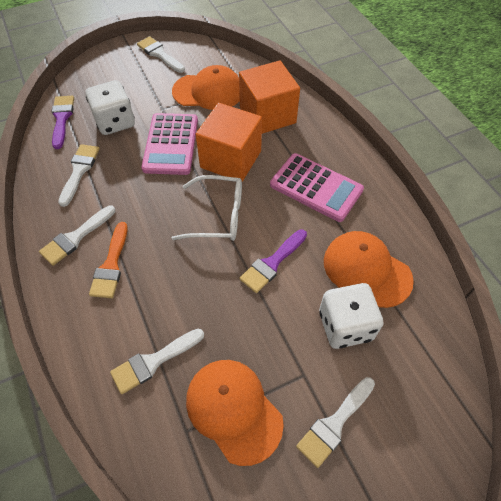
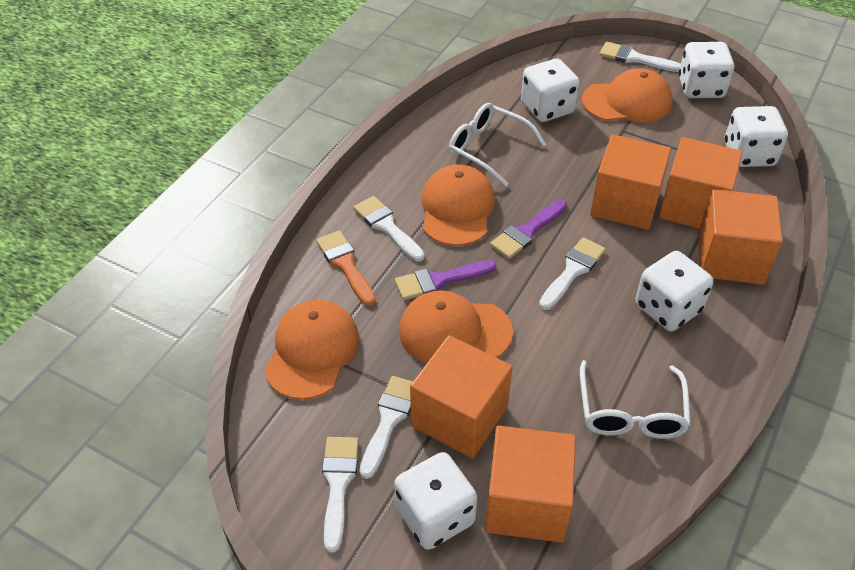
orange cap: [172,65,240,110] [186,360,284,466] [324,231,414,308] = 3 -> [264,300,359,400] [399,290,513,363] [422,164,495,246] [582,68,673,122] = 4
orange cube: [196,103,262,182] [239,60,300,134] = 2 -> [410,335,513,459] [485,426,576,542] [590,134,671,230] [659,137,742,229] [698,189,783,285] = 5
pink calculator: [142,113,198,175] [270,153,364,222] = 2 -> none = 0
white dice: [86,80,135,135] [319,283,383,349] = 2 -> [394,452,477,550] [521,59,580,122] [635,251,713,331] [679,42,734,98] [725,106,788,167] = 5
white glasses: [171,175,242,241] = 1 -> [449,103,546,187] [580,360,691,439] = 2

